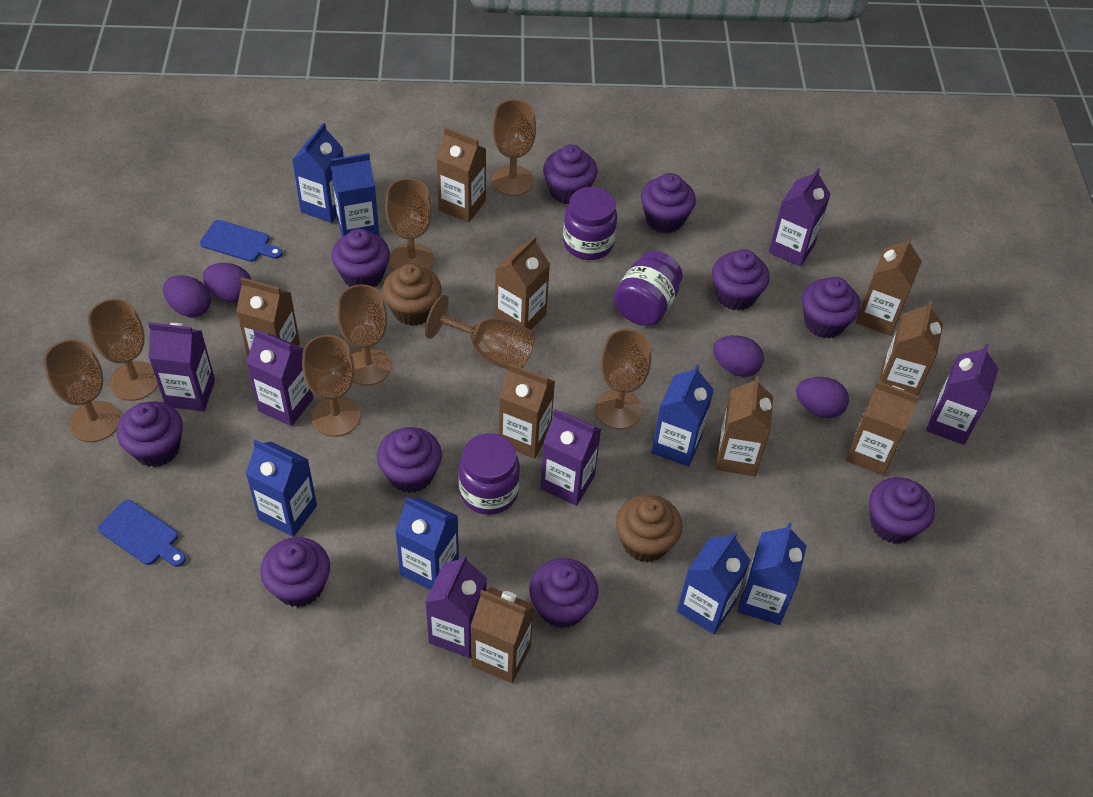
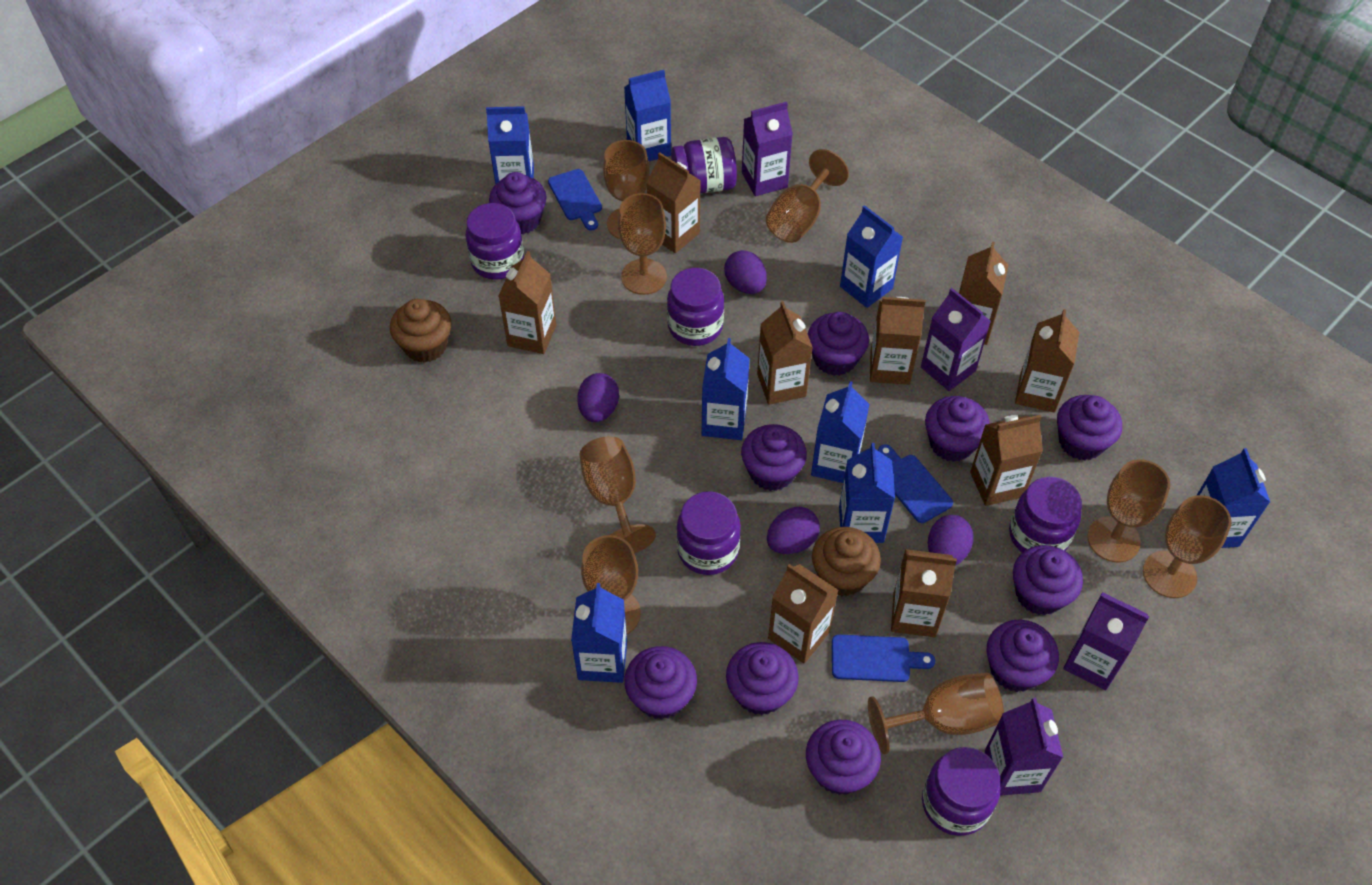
blue carton: [246,439,317,537] [292,123,344,223] [330,153,379,237] [395,497,459,590] [651,364,714,467] [677,532,751,634] [738,523,806,625] = 7 -> [486,106,534,185] [571,583,627,683] [624,70,671,162] [701,338,750,440] [811,381,870,483] [839,443,895,543] [840,205,903,308] [1196,448,1270,548] = 8
blue cutting board: [98,500,186,567] [200,220,283,262] = 2 -> [548,169,602,231] [832,634,935,682] [878,444,953,523] = 3
purple carton: [148,322,215,411] [246,329,313,426] [425,554,487,658] [540,409,601,506] [769,168,831,267] [926,344,999,445] = 6 -> [742,102,793,196] [921,288,991,391] [985,698,1064,795] [1063,592,1149,690] = 4
purple jar: [458,433,520,515] [563,187,617,260] [614,251,683,326] = 3 -> [466,203,524,280] [667,268,724,346] [671,137,737,193] [676,491,741,575] [922,747,1000,836] [1009,477,1082,553] = 6

